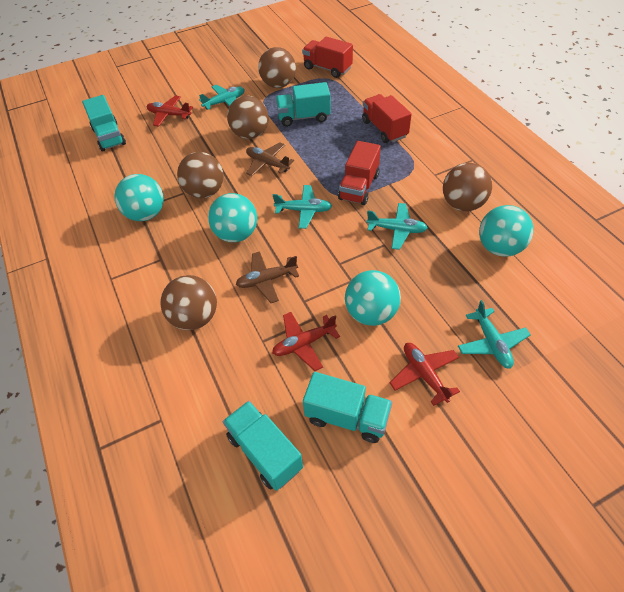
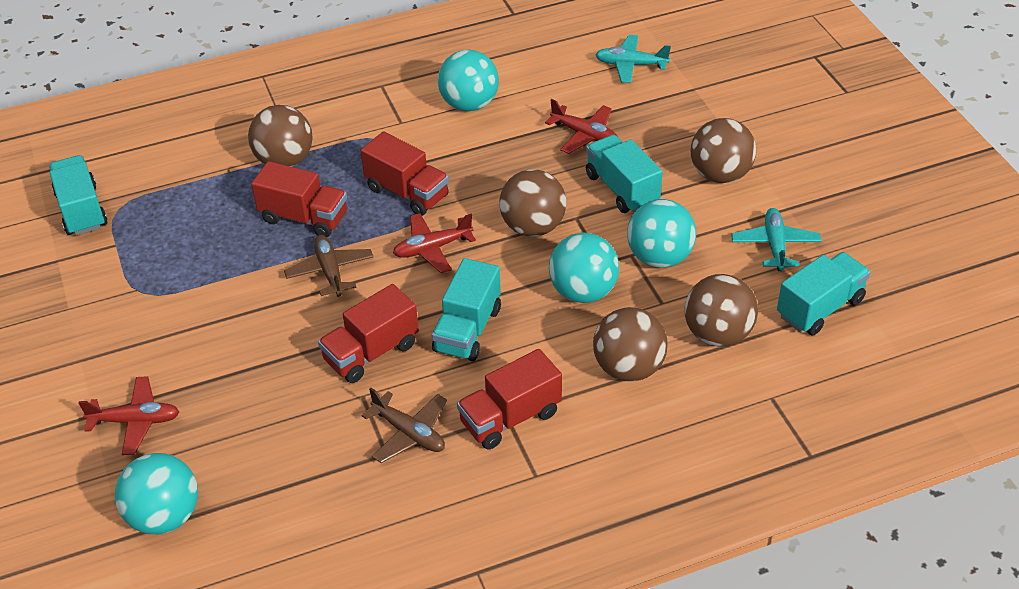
red truck: [302,37,353,78] [338,141,381,205] [362,94,412,143] = 3 -> [251,161,347,237] [318,284,419,383] [361,131,449,216] [457,349,562,449] = 4
turquoise plane: [199,84,245,110] [273,185,332,229] [366,203,428,250] [458,300,531,368] = 4 -> [595,35,671,83] [731,208,822,271] = 2

